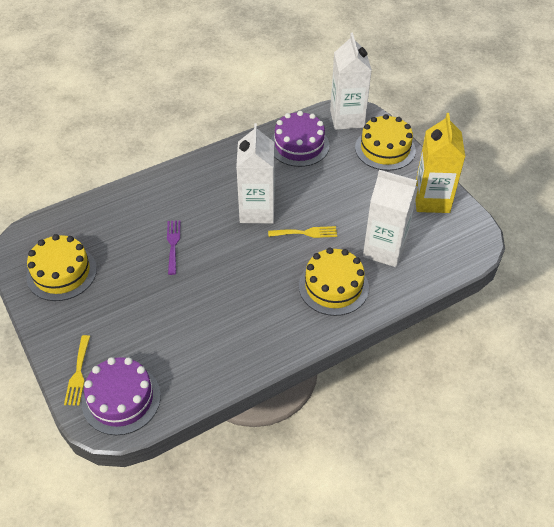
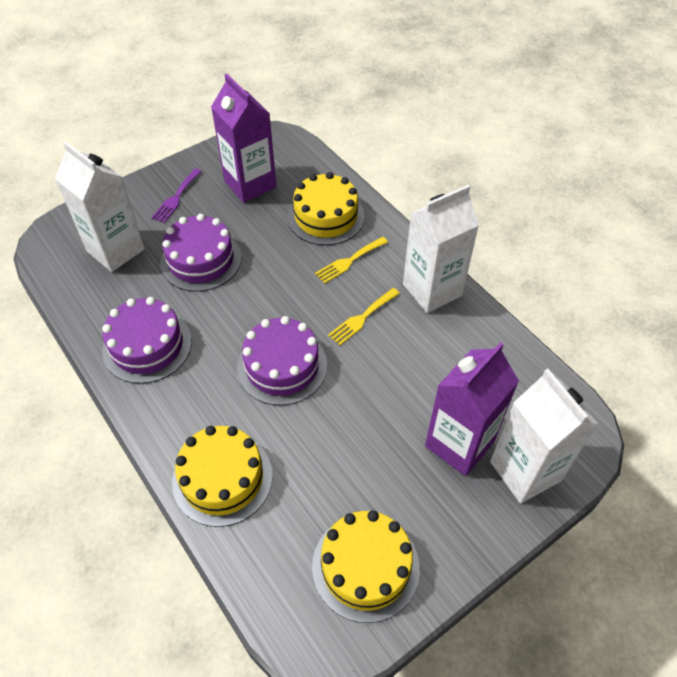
purple cake: [82,357,161,435] [271,111,329,167] = 2 -> [102,297,192,384] [160,214,242,291] [237,316,327,406] = 3
purple carton: none = 0 -> [211,74,276,203] [425,342,519,476] = 2
yellow carton: [415,113,465,213] = 1 -> none = 0

